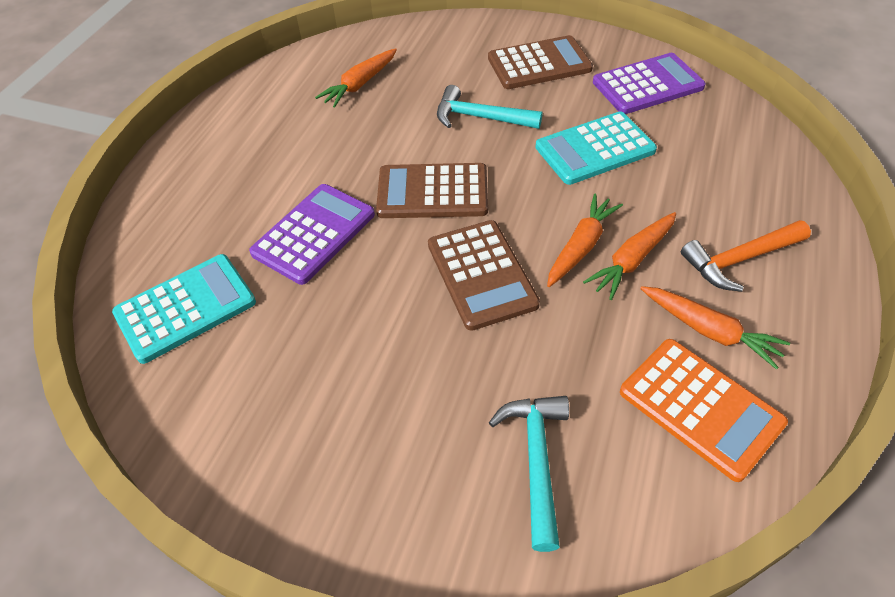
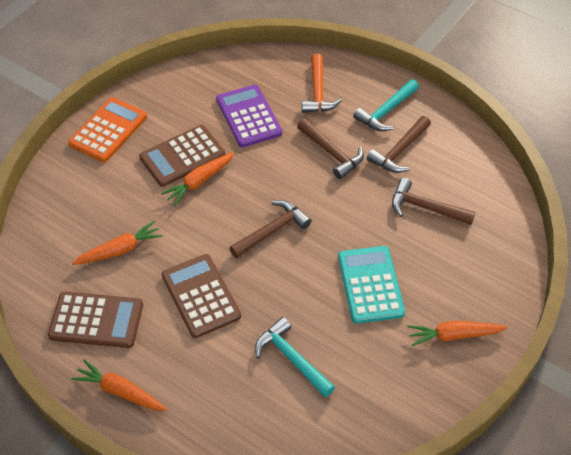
brown hammer: none = 0 -> [229,200,312,258] [297,119,364,179] [367,116,431,173] [392,178,475,225] = 4
purple calculator: [249,184,375,285] [593,53,706,114] = 2 -> [216,85,282,147] = 1
turquoise calculator: [112,254,256,364] [535,111,657,185] = 2 -> [338,246,405,324] = 1

